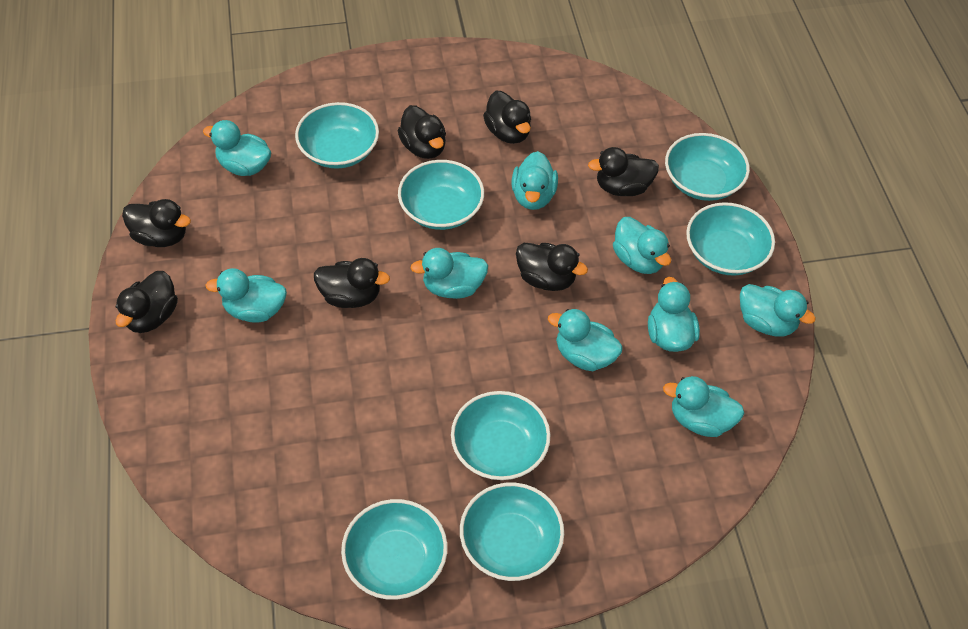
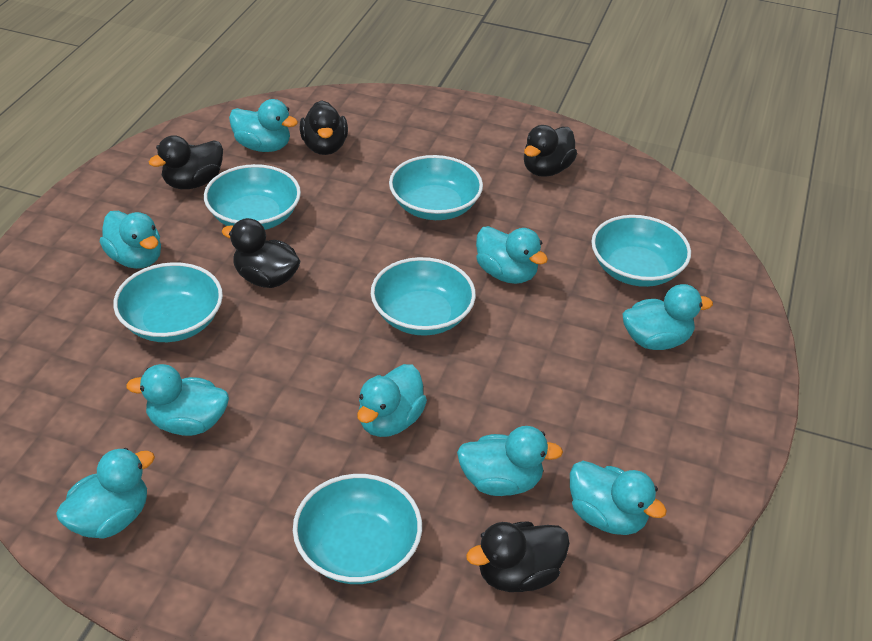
black duck: [115,271,178,333] [122,199,191,247] [314,258,390,308] [397,105,446,159] [483,91,531,144] [516,243,588,291] [588,147,659,196] = 7 -> [149,135,223,189] [222,218,300,288] [300,100,348,155] [466,522,570,592] [524,125,577,177] = 5
turquoise bowl: [295,102,379,169] [341,499,447,600] [398,160,484,230] [451,391,550,480] [460,483,564,581] [665,133,750,201] [686,202,775,276] = 7 -> [113,262,223,342] [204,164,301,230] [293,474,422,584] [371,257,476,336] [389,155,483,220] [591,215,691,287] = 6

